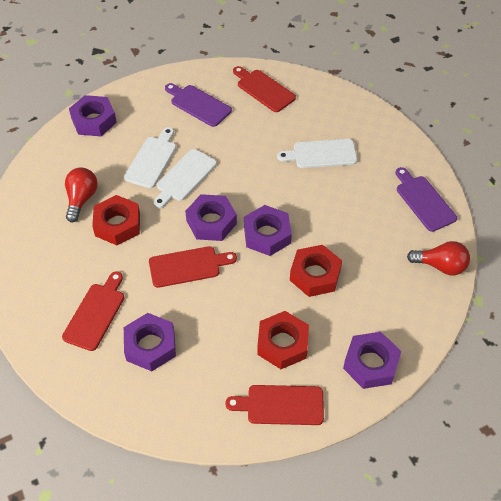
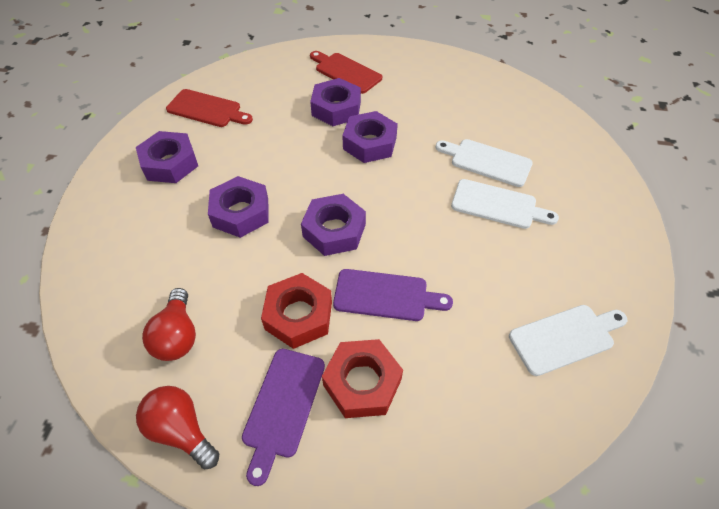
red cutting board: [62,271,124,351] [149,246,237,288] [225,385,324,425] [233,66,296,112] = 4 -> [166,89,253,127] [310,51,382,94] = 2
red nut: [92,195,140,245] [257,311,309,369] [290,245,342,297] = 3 -> [261,273,332,349] [322,339,403,418] = 2

